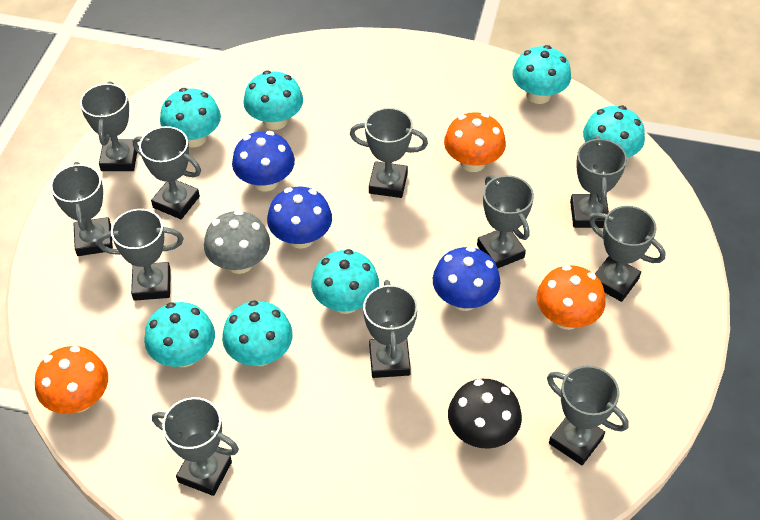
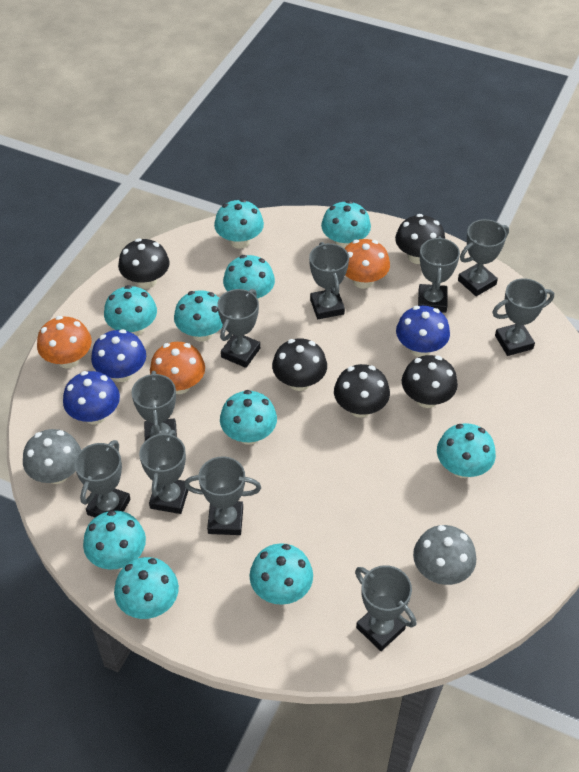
black mushroom: [448,379,522,449] = 1 -> [118,238,170,289] [272,338,327,391] [334,364,390,418] [395,214,445,264] [402,355,458,408] = 5
grey mushroom: [204,210,270,274] = 1 -> [23,429,81,484] [413,525,477,585] = 2
grey trophy: [50,162,113,256] [80,81,137,171] [97,209,184,301] [133,126,201,219] [152,397,239,496] [350,108,428,198] [363,280,418,378] [477,175,534,268] [547,365,629,465] [570,136,627,228] [589,206,666,302] = 11 -> [74,440,130,517] [131,371,177,441] [139,430,188,514] [184,456,261,535] [217,289,260,368] [309,242,349,319] [355,565,417,651] [418,236,460,313] [458,219,509,296] [492,278,554,356] = 10
turquoise mushroom: [144,302,215,367] [160,88,221,147] [222,300,293,366] [243,71,303,130] [311,249,379,314] [512,45,571,104] [583,105,645,158] = 7 -> [83,510,146,570] [104,285,157,336] [114,557,179,619] [174,290,223,342] [214,199,264,249] [220,390,277,445] [223,255,275,301] [249,543,313,605] [321,200,371,248] [437,423,496,478] = 10

